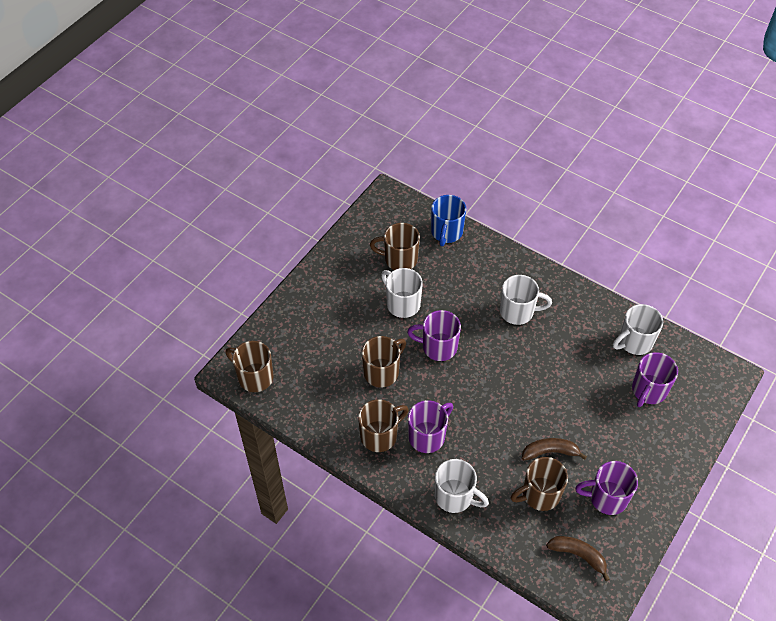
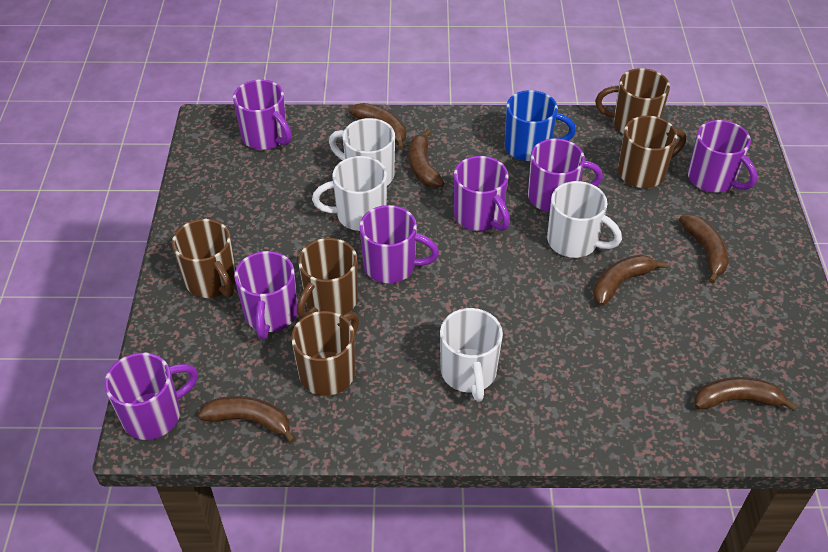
brown banana: [522,438,587,460] [546,536,610,581] = 2 -> [198,396,296,443] [349,103,406,150] [409,129,444,188] [593,255,668,306] [679,215,728,284] [695,377,798,411] = 6
purple mug: [407,310,461,361] [408,400,453,453] [575,461,638,515] [632,352,678,407] = 4 -> [105,353,198,440] [233,80,292,150] [234,251,297,339] [360,205,439,283] [454,156,510,231] [528,138,603,212] [688,120,757,193] = 7

